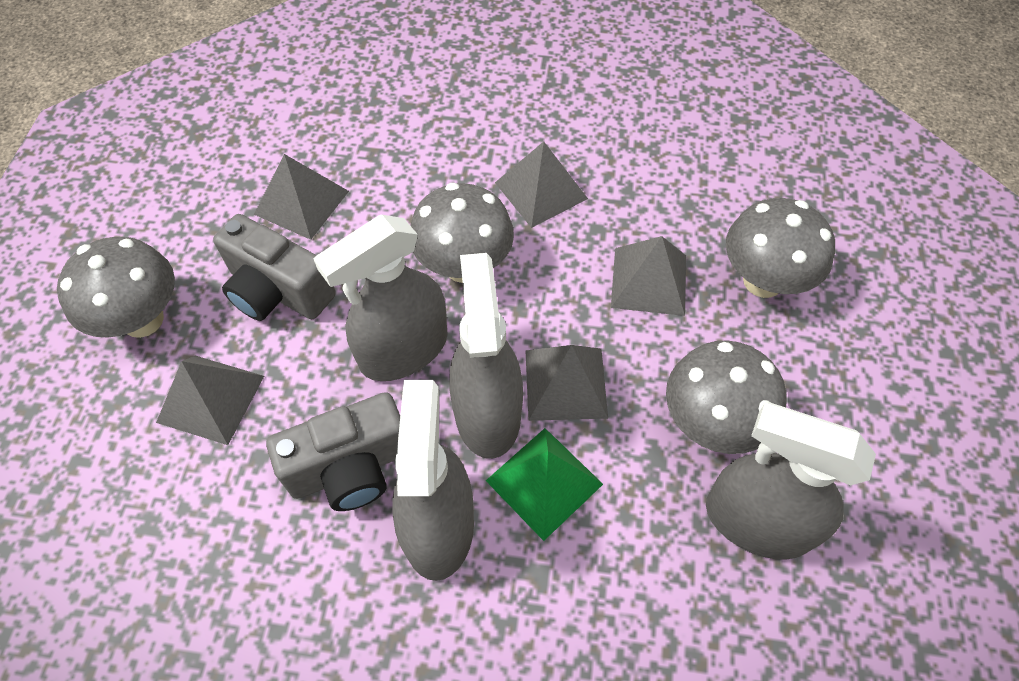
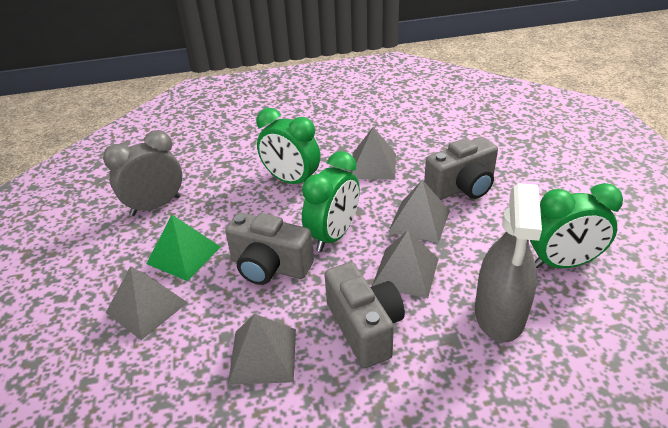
green clock: none = 0 -> [256,108,320,184] [302,151,360,252] [530,183,623,268] = 3
grey camera: [213,214,336,321] [266,392,400,511] = 2 -> [225,213,314,285] [325,262,405,368] [424,137,498,200] = 3
grey clock: none = 0 -> [103,130,182,216] = 1
grey mushroom: [57,237,175,338] [411,183,514,283] [666,340,786,454] [726,198,835,298] = 4 -> none = 0
grey spray bottle: [314,215,447,381] [392,380,474,581] [449,253,523,459] [706,403,876,560] = 4 -> [475,183,542,342] = 1

